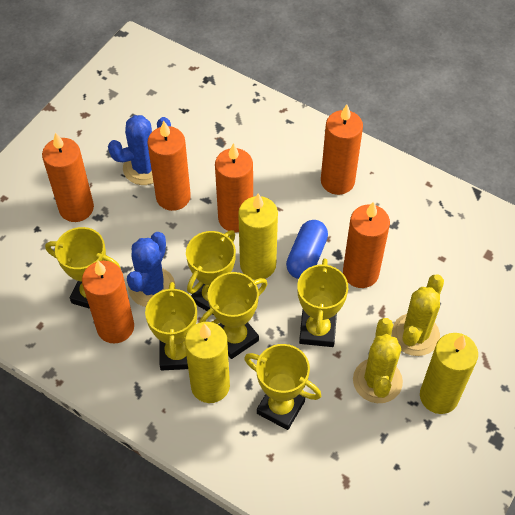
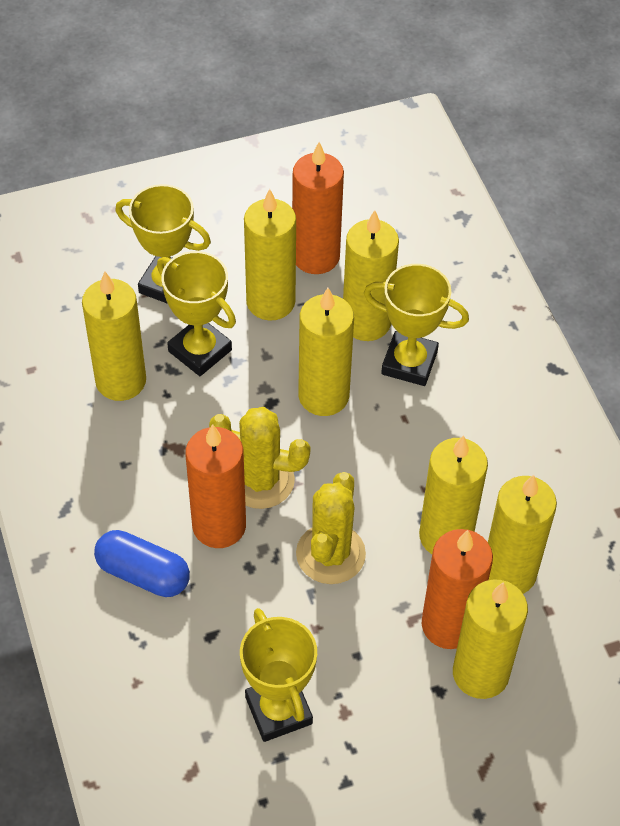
blue cactus: [108,115,171,185] [127,232,175,307] = 2 -> none = 0
orange candle: [42,132,94,222] [82,260,134,343] [147,121,191,211] [215,143,253,232] [321,104,363,195] [343,202,390,288] = 6 -> [185,424,246,548] [292,142,344,274] [422,529,493,649] = 3
yellow candle: [185,322,230,403] [238,193,278,280] [420,333,478,414] = 3 -> [82,272,146,401] [244,189,296,321] [298,288,354,416] [343,210,399,341] [419,435,488,554] [453,579,528,699] [488,475,557,594] = 7
yellow trophy: [45,227,121,309] [145,282,197,370] [186,230,236,314] [199,272,267,359] [244,344,321,430] [297,258,348,347] = 6 -> [116,184,211,304] [157,251,236,376] [240,608,317,742] [364,264,469,386] = 4

